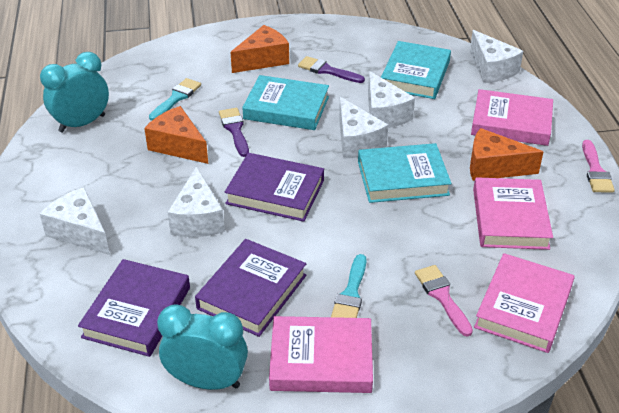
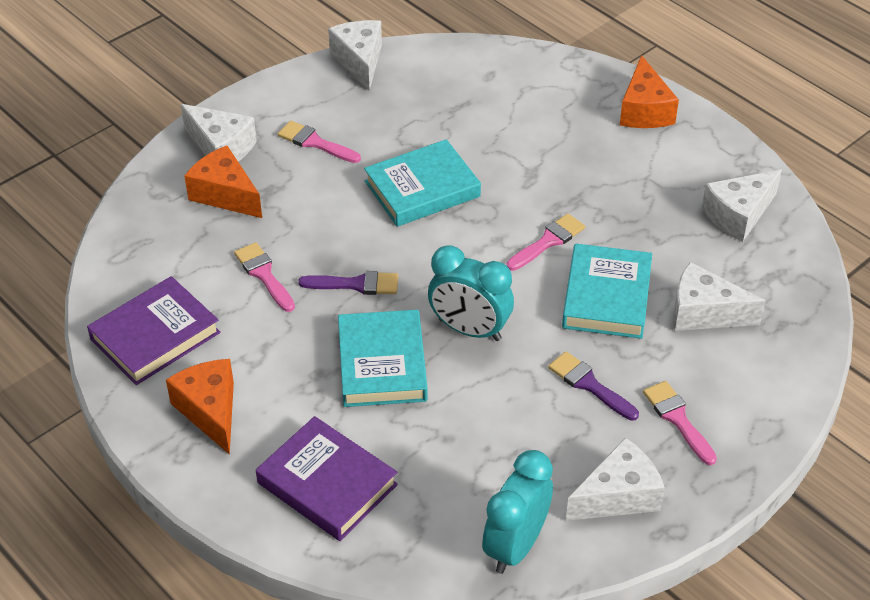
pink book: [269,316,373,393] [471,89,553,146] [473,177,553,250] [474,253,575,353] = 4 -> none = 0
pink brush: [415,265,473,337] [582,140,615,193] = 2 -> [234,242,295,312] [278,121,361,163] [506,213,585,271] [643,381,717,465] = 4
purple book: [78,259,190,357] [195,239,306,337] [225,153,324,222] = 3 -> [87,276,220,385] [256,416,398,541] = 2
turquoise brush: [149,78,201,121] [331,254,366,318] = 2 -> none = 0

